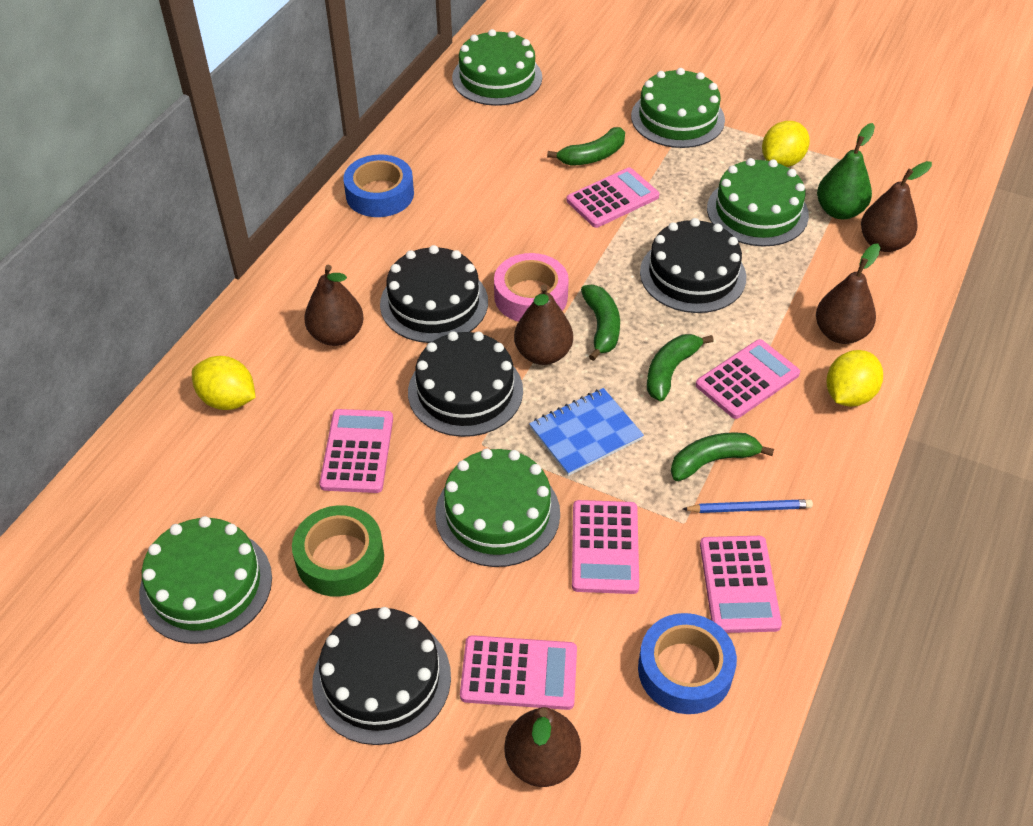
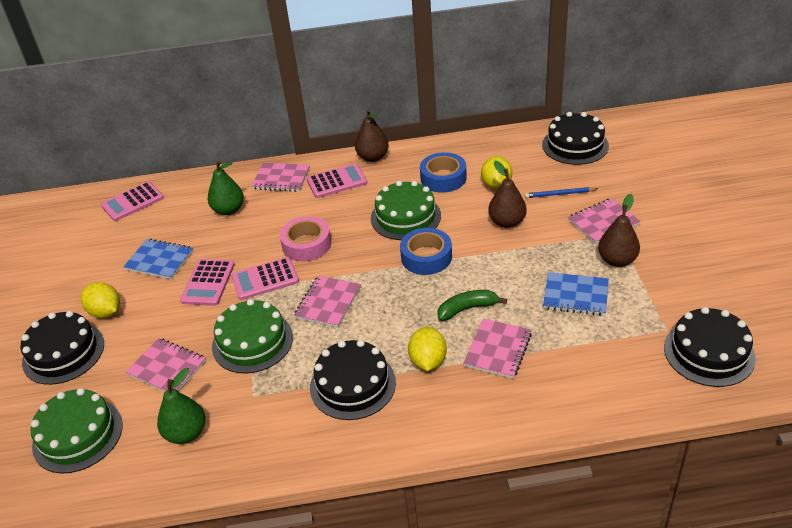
blue notebook: [529,388,644,476] = 1 -> [123,239,193,279] [543,272,609,316] = 2
brown pear: [304,265,364,346] [504,707,581,787] [514,284,573,365] [816,244,880,344] [861,161,932,252] = 5 -> [355,109,389,162] [488,161,527,228] [598,194,640,267] = 3
green banana: [547,127,625,166] [581,285,620,361] [647,334,714,401] [671,432,774,481] = 4 -> [437,290,507,321] = 1
green cake: [139,516,272,644] [435,449,560,567] [452,29,542,106] [631,68,725,148] [707,158,809,247] = 5 -> [30,388,123,474] [212,299,293,374] [371,181,441,240] = 3
green pear: [817,123,875,219] = 1 -> [157,368,205,444] [208,160,244,215] = 2
green tape: [292,505,384,597] = 1 -> none = 0
pink calculator: [319,409,393,493] [460,635,577,710] [566,167,659,228] [572,500,639,594] [696,339,800,419] [700,536,782,633] = 6 -> [101,181,164,221] [180,259,235,306] [231,257,299,300] [307,163,367,198] = 4
pink notebook: none = 0 -> [125,338,206,392] [251,162,310,192] [294,275,361,328] [463,318,532,379] [568,198,641,244] = 5

